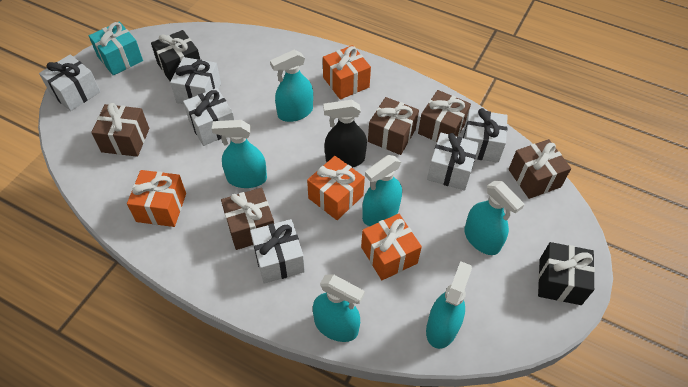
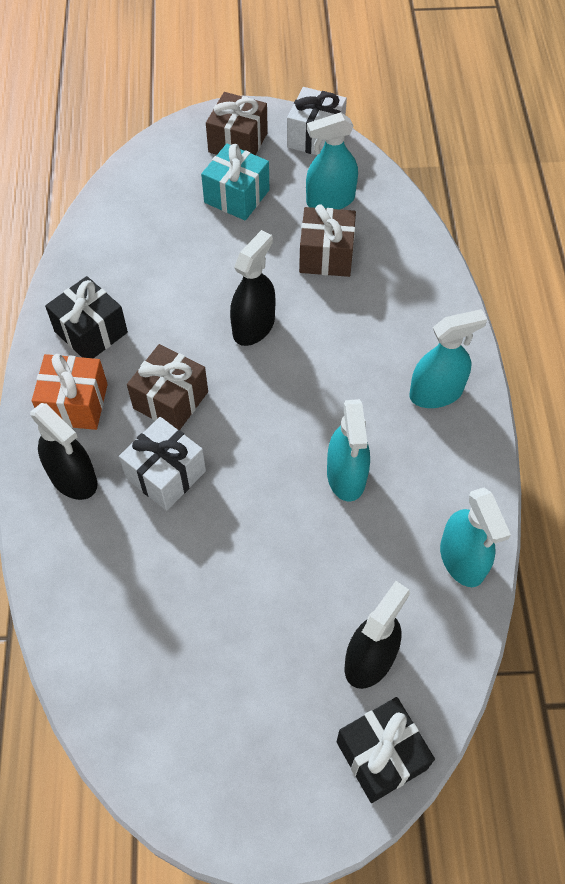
black spray bottle: [324,100,367,168] = 1 -> [30,403,97,500] [230,230,275,346] [345,581,410,689] = 3
brown gift: [91,103,149,157] [221,188,274,250] [368,97,419,155] [418,90,471,142] [509,139,571,199] = 5 -> [127,344,208,430] [206,92,268,155] [299,204,356,277] = 3
orange gift: [127,170,186,227] [307,156,365,220] [323,45,371,100] [361,214,422,280] = 4 -> [32,354,108,430] = 1
turquoise spray bottle: [212,120,267,188] [270,50,313,122] [313,274,365,342] [362,155,402,226] [426,261,472,349] [464,181,525,255] = 6 -> [306,112,358,209] [327,399,370,502] [409,309,487,408] [440,488,511,587] = 4
white gift: [39,54,100,111] [170,57,221,104] [183,88,234,146] [250,219,305,284] [427,133,479,190] [463,108,508,163] = 6 -> [119,417,206,511] [287,87,347,155] = 2

